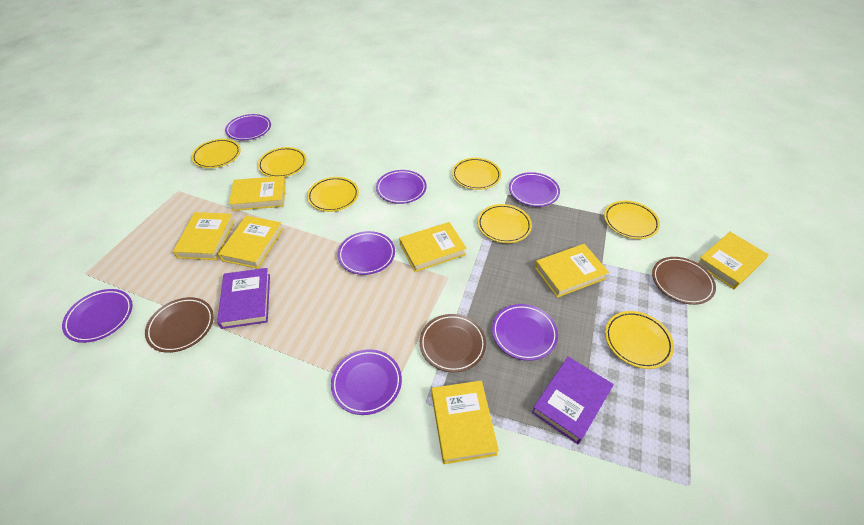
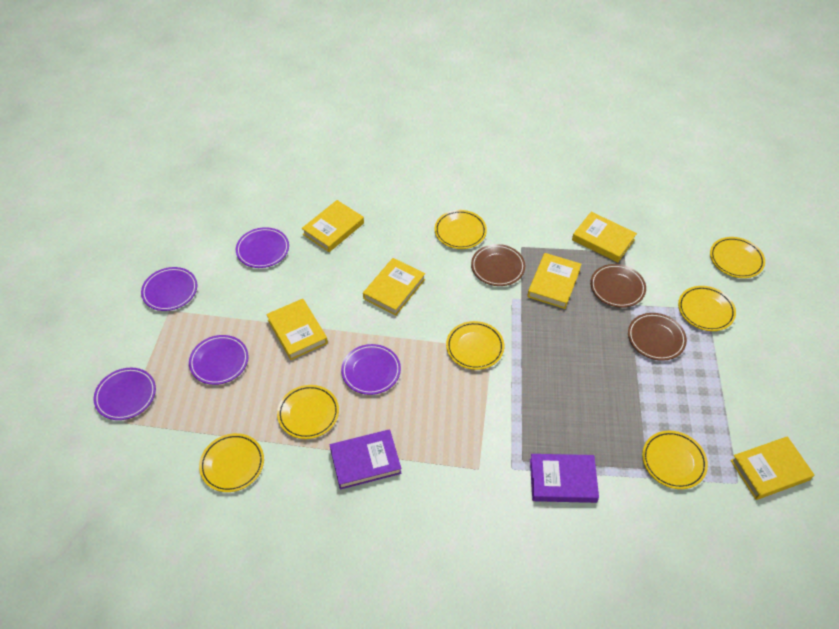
purple plate: [62,289,133,343] [225,114,271,140] [331,349,402,415] [338,231,395,275] [376,170,427,204] [492,304,558,361] [509,172,560,207] = 7 -> [94,368,156,420] [141,267,197,311] [189,335,249,385] [236,227,289,268] [341,344,401,395] = 5
yellow book: [173,212,235,260] [218,216,283,269] [229,176,286,211] [399,222,467,272] [431,380,499,464] [535,244,609,298] [697,232,769,289] = 7 -> [266,299,328,360] [302,200,364,252] [363,258,425,316] [527,253,581,309] [572,212,637,263] [730,436,814,500] = 6

